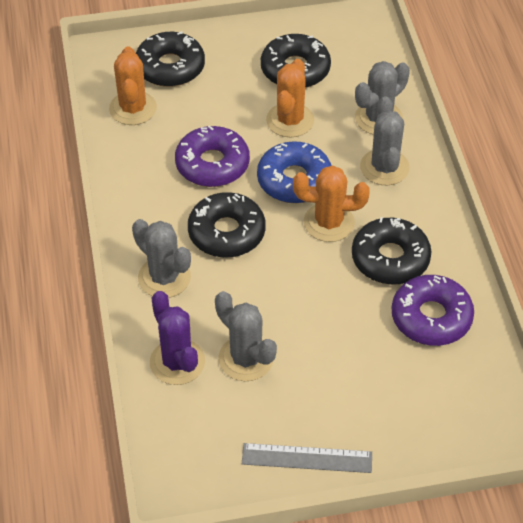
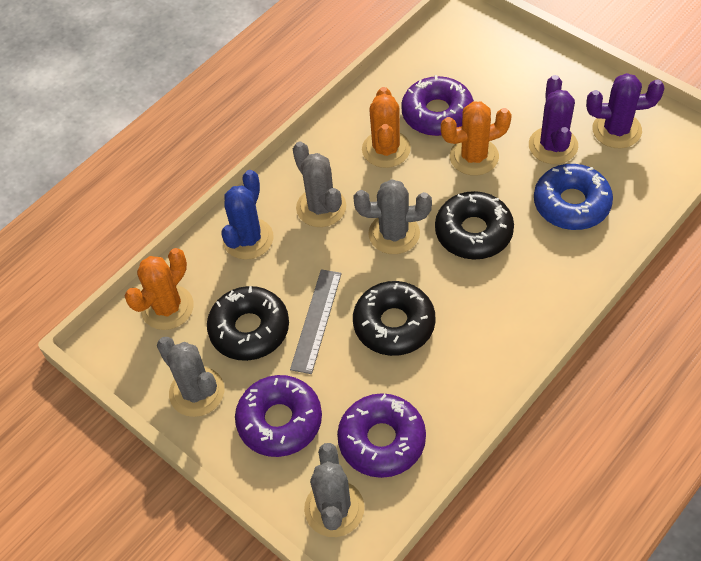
black donut: [136,31,205,87] [188,192,266,258] [261,34,331,88] [352,217,431,285] = 4 -> [207,286,289,361] [353,281,435,356] [435,191,514,259] = 3
blue cactus: none = 0 -> [221,170,273,260] = 1
purple cactus: [150,291,205,385] = 1 -> [529,75,578,164] [586,73,665,148] = 2
purple donut: [175,125,250,187] [392,275,474,346] = 2 -> [235,375,322,457] [337,393,426,478] [401,75,474,136] = 3

